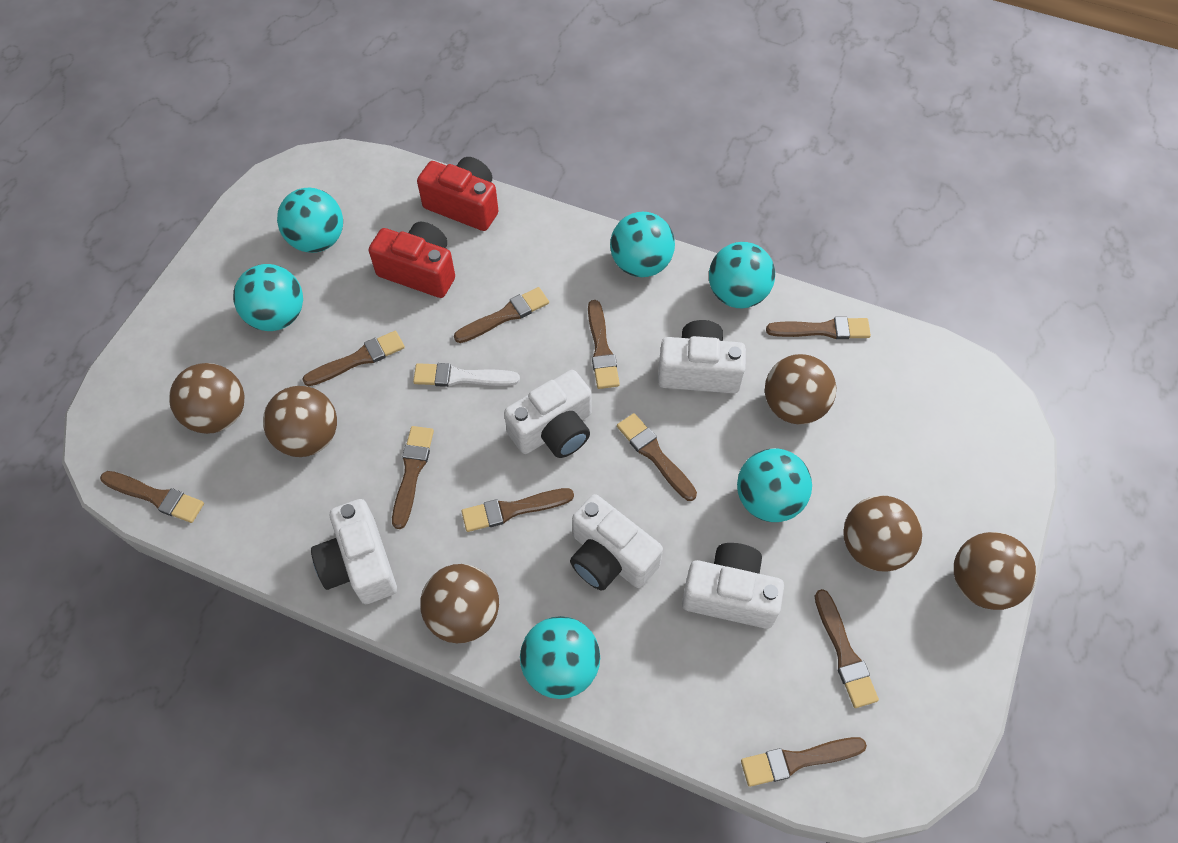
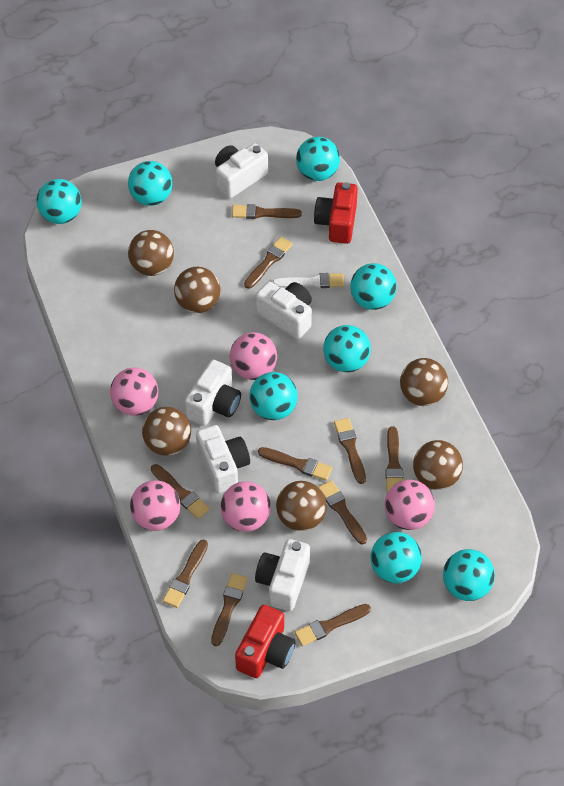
pink ball: none = 0 -> [110,368,158,416] [130,480,180,531] [220,481,271,532] [230,332,277,380] [384,480,435,530] = 5
turquoise ball: [233,264,303,331] [277,188,343,253] [520,616,600,699] [610,212,675,277] [709,242,775,308] [737,448,812,522] = 6 -> [37,179,82,224] [128,161,173,206] [249,372,298,420] [296,137,340,181] [323,325,371,372] [350,263,397,310] [370,532,422,584] [443,549,495,601] = 8

